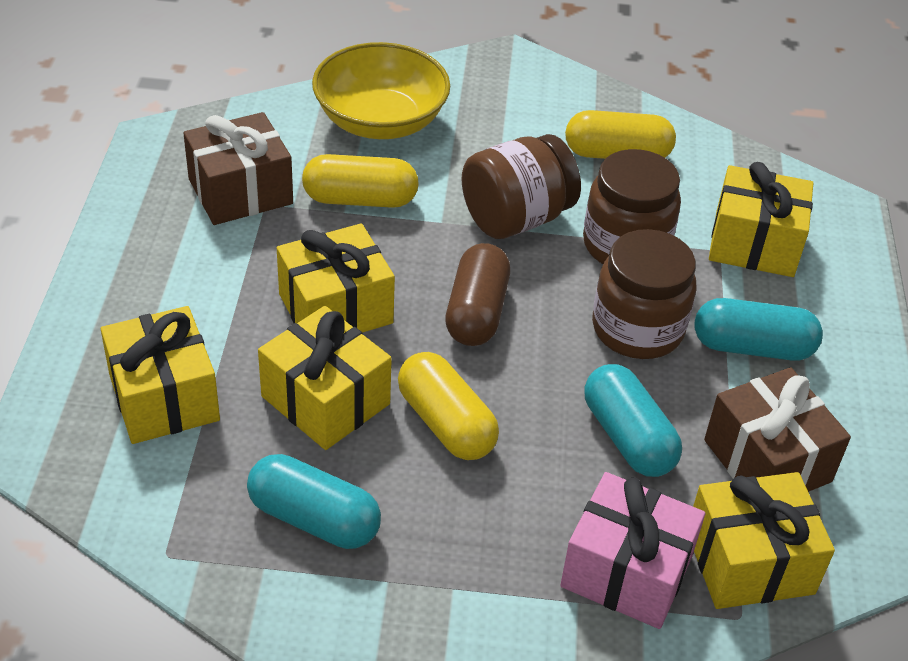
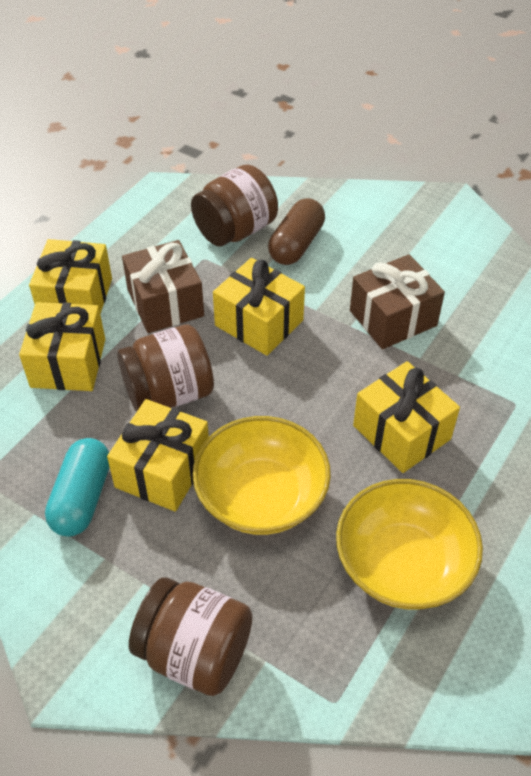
pink gift: [560,472,705,629] = 1 -> none = 0
turquoise capsule: [247,454,381,549] [584,364,682,477] [695,298,823,361] = 3 -> [45,438,110,537] = 1
yellow bowl: [312,42,450,139] = 1 -> [193,416,331,535] [336,479,483,610] = 2
yellow capsule: [302,154,419,208] [398,352,499,460] [565,110,676,159] = 3 -> none = 0

